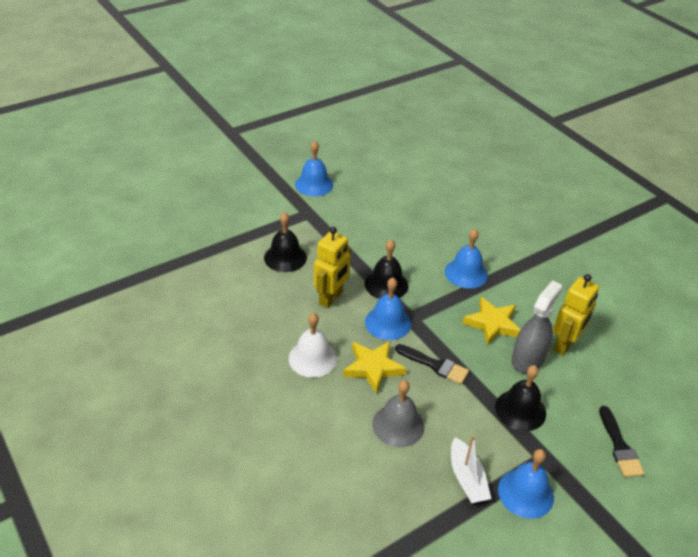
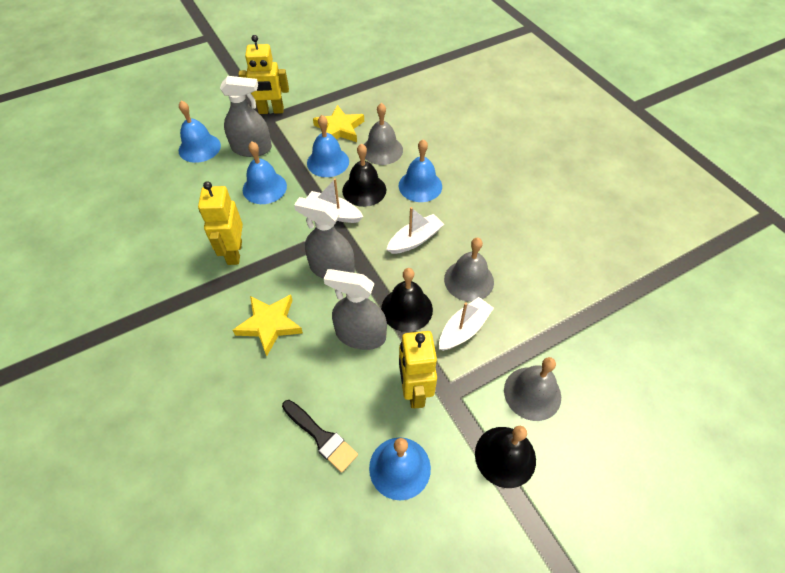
black brush: [395,344,469,384] [599,406,644,477] = 2 -> [282,400,358,473] = 1
blue bell: [295,141,333,196] [365,278,411,340] [445,229,488,289] [498,449,554,519] = 4 -> [179,101,221,163] [243,141,287,204] [307,115,349,177] [369,437,431,500] [399,139,442,202] = 5
grey bell: [372,380,424,447] = 1 -> [364,103,403,165] [444,238,494,302] [504,357,561,421] = 3
grey spray bottle: [511,280,562,374] = 1 -> [220,76,272,157] [294,197,355,279] [324,269,387,350] = 3
white bell: [288,313,337,378] = 1 -> none = 0
white boat: [451,435,491,503] = 1 -> [306,178,363,223] [387,207,444,254] [439,297,494,351] = 3
yellow robot: [314,227,351,308] [553,274,599,355] = 2 -> [198,181,243,265] [238,35,289,114] [399,331,437,408] = 3

